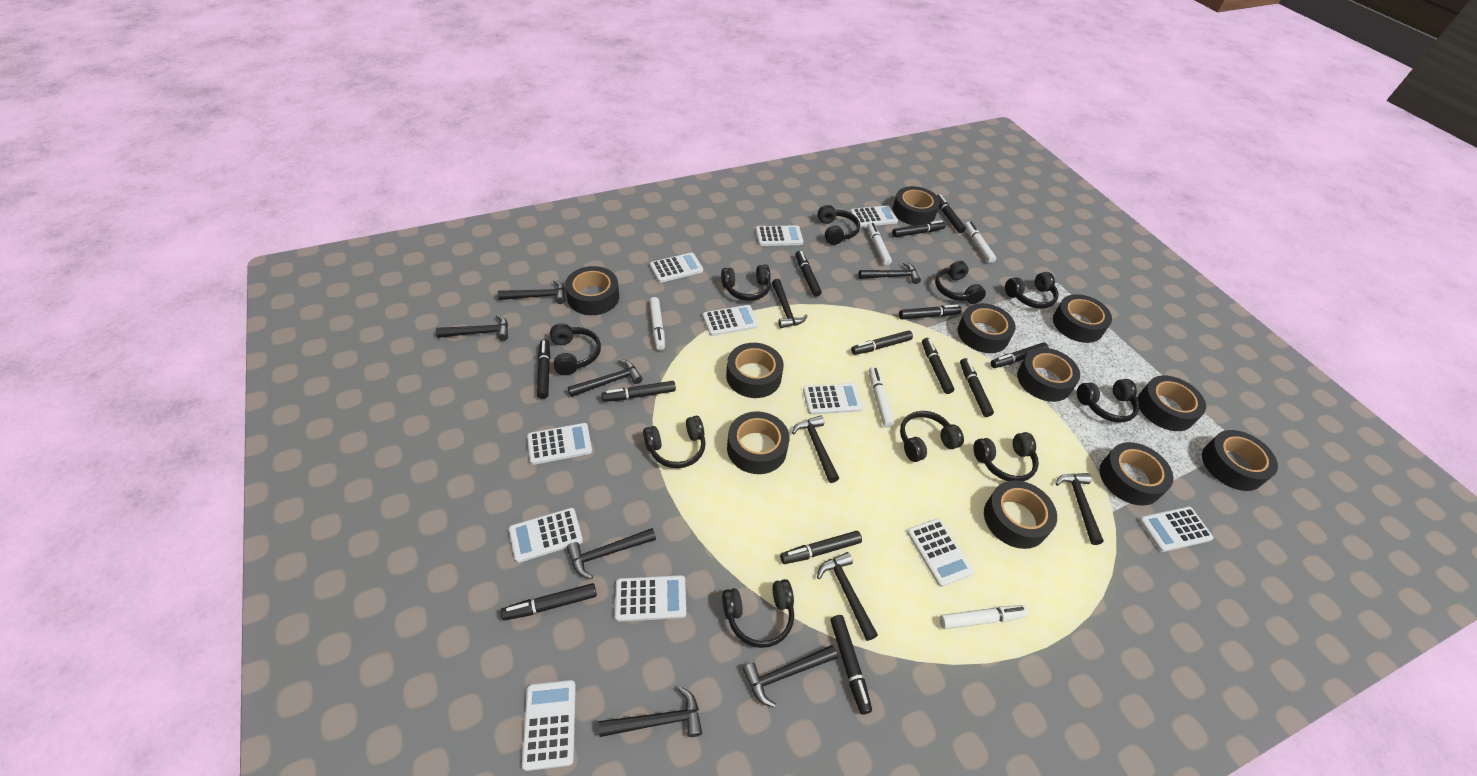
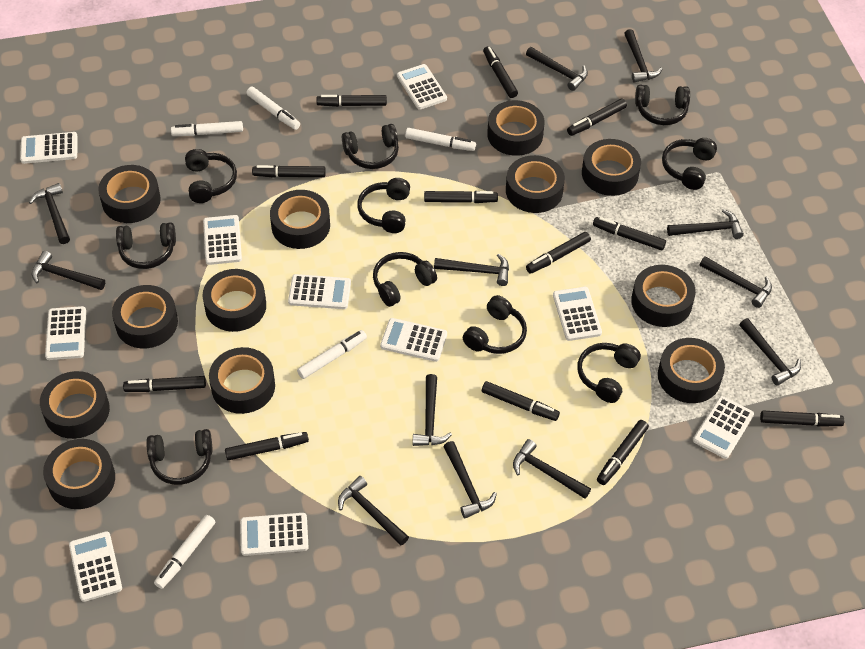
black hammer: [436,315,508,341] [498,280,565,304] [567,528,656,579] [568,359,642,397] [599,687,702,737] [742,645,838,708] [772,279,807,328] [792,415,839,483] [817,552,878,641] [859,262,921,284] [1055,473,1104,545] = 11 -> [29,183,70,244] [32,251,105,290] [338,476,409,545] [412,374,452,446] [434,254,509,286] [443,441,497,518] [513,439,591,499] [526,47,588,91] [624,29,662,83] [667,209,744,239] [700,256,772,308] [739,318,801,386] = 12
black marker: [501,583,597,621] [537,339,550,399] [601,381,676,402] [780,531,862,564] [795,251,822,297] [830,615,872,715] [851,330,913,355] [892,220,946,237] [899,305,962,319] [922,338,954,394] [937,194,966,233] [960,358,994,417] [991,342,1049,368] = 13 -> [123,376,206,392] [225,432,309,460] [252,165,326,178] [316,95,387,107] [424,191,498,203] [482,381,560,421] [483,46,518,98] [526,232,591,274] [567,98,627,136] [593,217,666,251] [597,420,649,485] [760,411,844,427] = 12
black tape: [565,266,619,315] [726,343,784,398] [727,411,790,474] [892,186,940,225] [958,303,1016,353] [984,480,1057,549] [1017,348,1080,402] [1053,294,1112,343] [1100,442,1173,506] [1137,375,1206,431] [1202,430,1278,491] = 11 -> [40,371,110,439] [43,439,115,509] [98,165,161,223] [112,285,178,348] [202,269,266,332] [209,347,275,414] [270,190,330,249] [487,100,545,156] [506,155,565,213] [582,139,641,196] [631,265,696,327] [658,338,725,403] = 12
white calculator: [509,508,583,563] [522,680,576,771] [527,423,592,465] [615,575,686,622] [650,252,703,283] [703,305,759,336] [756,225,803,246] [803,383,863,415] [850,205,898,227] [907,518,974,587] [1139,507,1214,552] = 11 -> [20,132,78,164] [45,306,86,360] [69,531,122,602] [203,215,242,265] [240,513,308,556] [288,274,351,309] [380,318,447,362] [397,64,447,110] [553,287,602,341] [693,396,754,459] = 10

